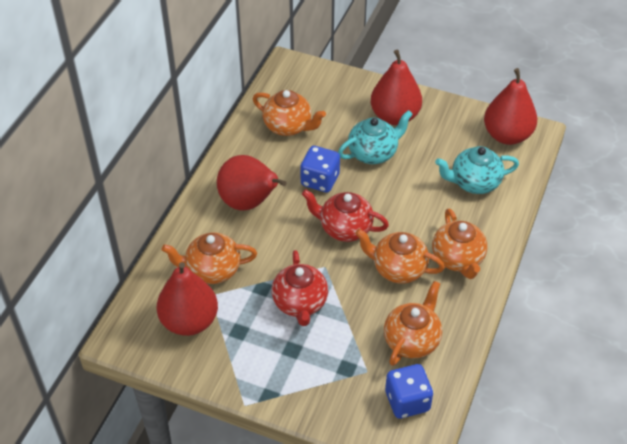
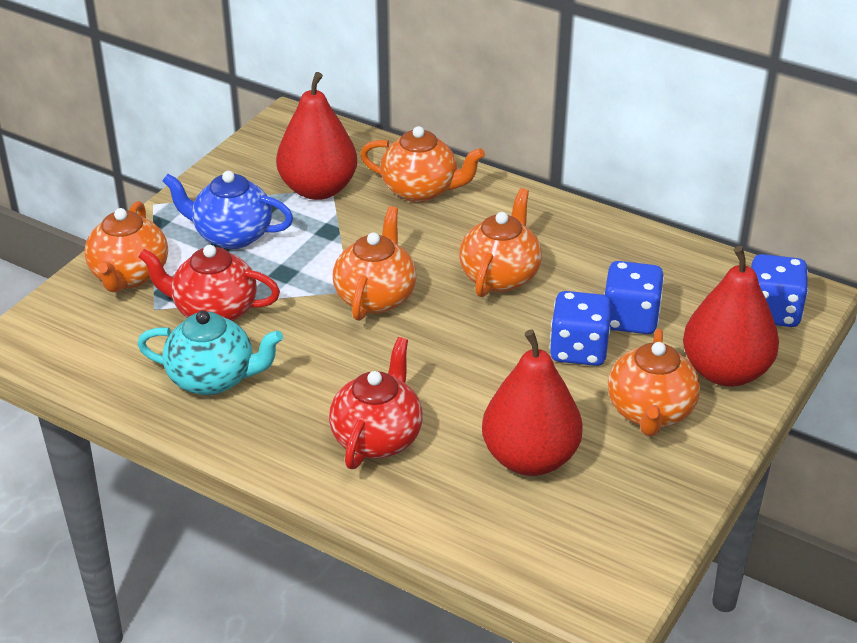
blue dice: [300,146,340,193] [385,364,433,419] = 2 -> [550,291,612,366] [604,261,664,334] [751,254,808,327] = 3
blue teapot: none = 0 -> [162,171,293,249] = 1
red pear: [157,262,218,336] [217,155,286,210] [371,50,422,125] [484,68,537,145] = 4 -> [276,72,357,200] [482,329,583,476] [683,246,779,387] = 3
turquoise teapot: [338,110,413,164] [435,146,519,194] = 2 -> [137,310,283,395] = 1

